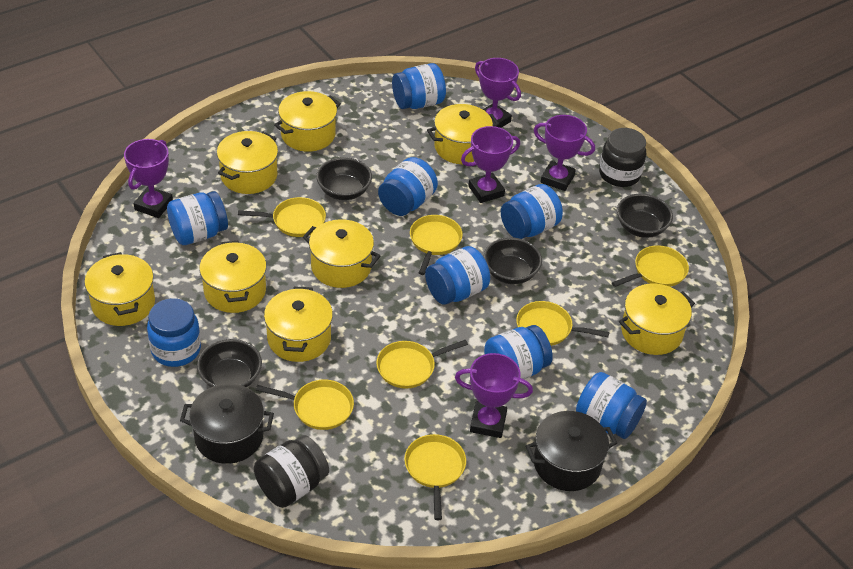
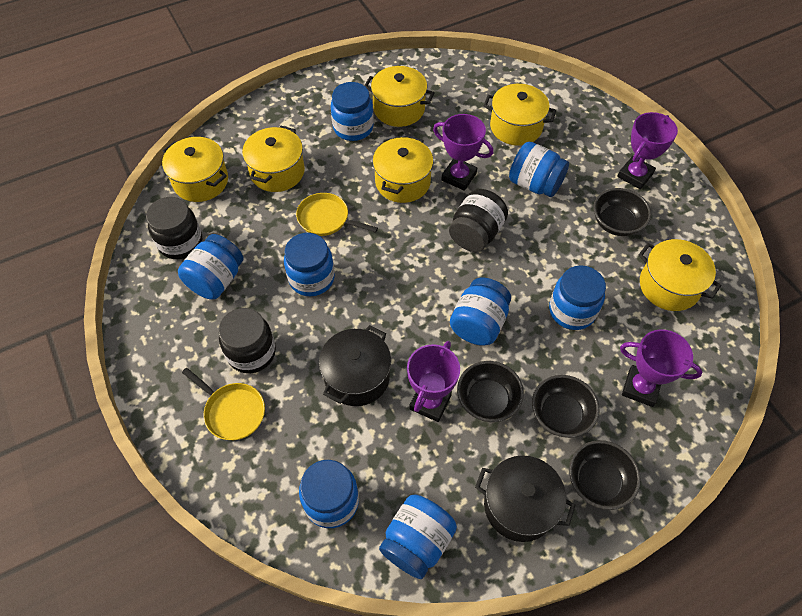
black jar: [254,435,329,508] [599,128,646,187] = 2 -> [146,197,202,259] [218,308,276,373] [449,189,508,252] = 3
purple trophy: [124,139,173,218] [455,353,533,438] [461,126,520,203] [475,58,521,128] [534,115,595,191] = 5 -> [407,341,460,422] [433,114,493,191] [617,112,678,189] [620,329,702,407] = 4
yellow pan: [238,197,326,237] [256,380,354,430] [376,339,468,389] [404,434,466,520] [410,215,463,275] [516,301,609,346] [612,245,689,287] = 7 -> [182,368,265,440] [296,193,378,236] = 2
yellow pot: [85,252,155,326] [199,241,267,313] [217,131,278,194] [264,286,333,362] [274,91,341,152] [303,219,381,288] [427,104,499,164] [619,284,695,355] = 8 -> [162,137,228,202] [242,126,305,192] [365,66,435,127] [373,136,433,203] [484,84,556,146] [639,239,721,311] = 6

